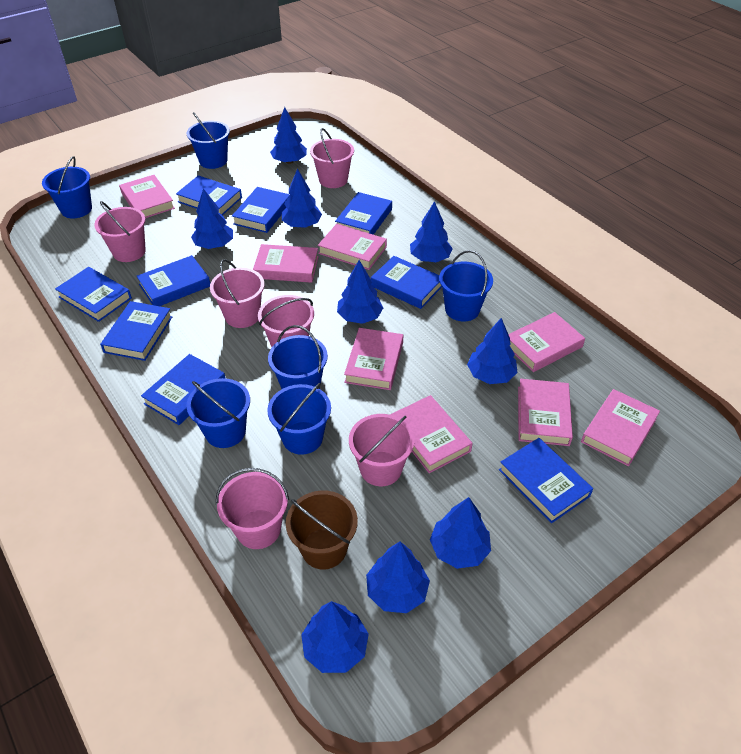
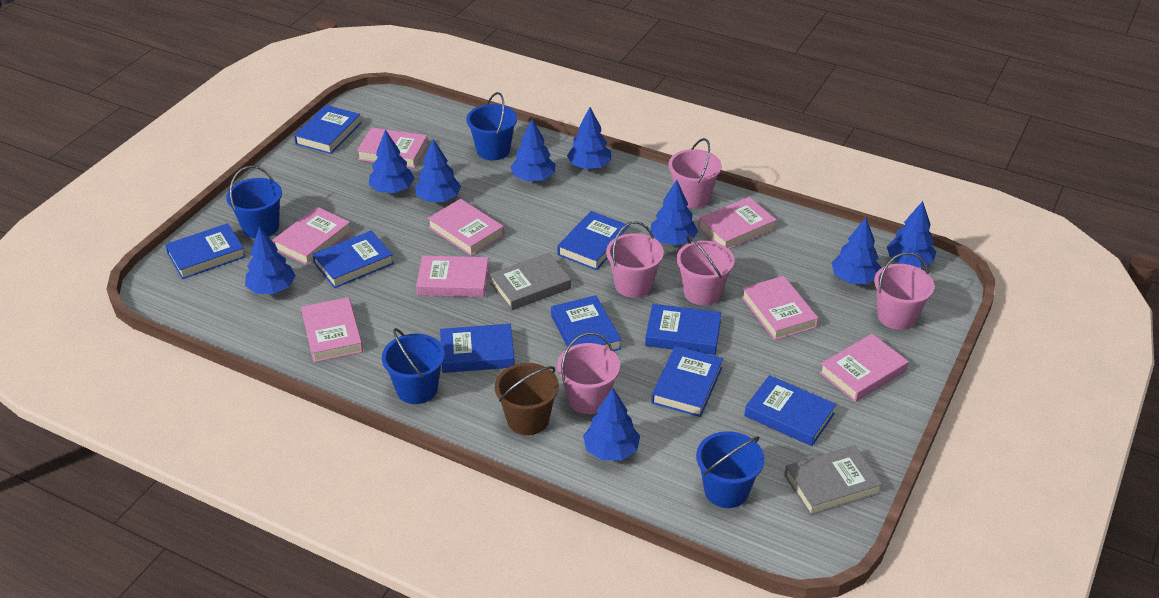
blue bucket: [42,156,92,218] [186,378,250,448] [187,112,230,169] [267,383,331,455] [268,325,328,389] [439,250,493,321] = 6 -> [226,166,282,239] [382,328,445,404] [466,92,517,160] [696,431,765,508] = 4
grey book: none = 0 -> [490,253,571,311] [784,445,882,516] = 2
pink bucket: [94,201,146,262] [210,259,265,328] [216,468,289,549] [258,295,314,347] [310,128,354,188] [349,414,414,486] = 6 -> [557,332,620,414] [606,221,664,298] [669,138,722,208] [676,235,735,305] [874,252,934,330] = 5

